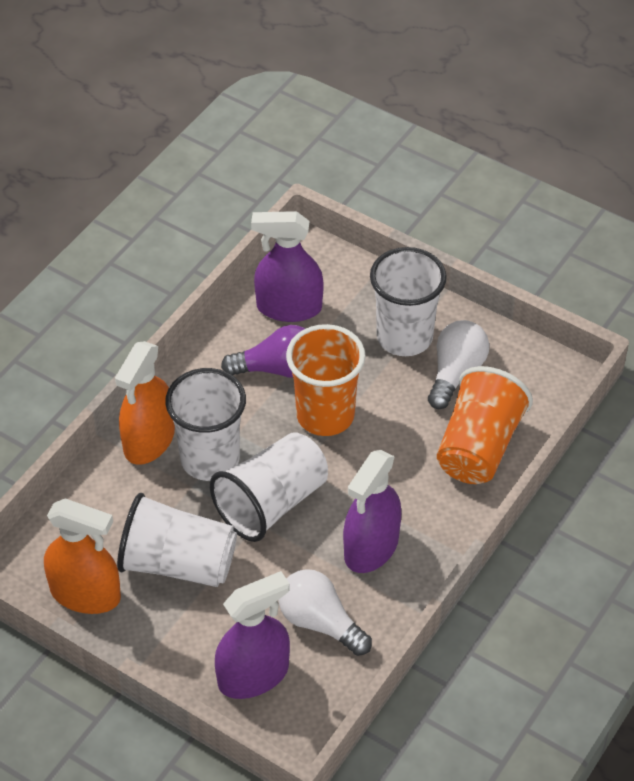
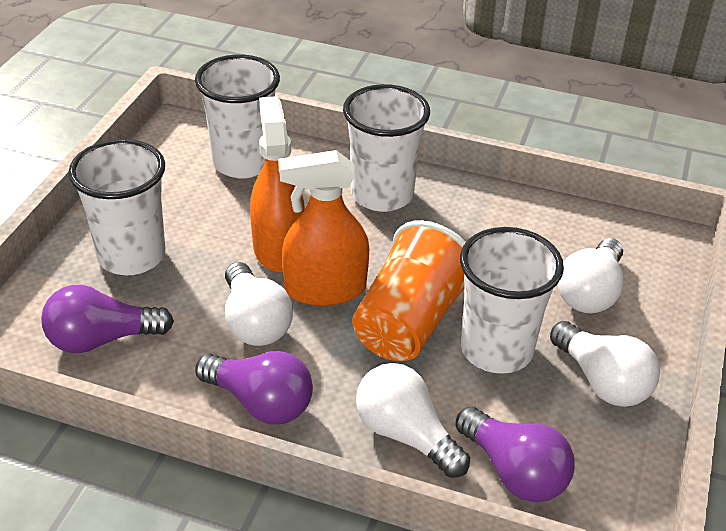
orange cup: [286,324,366,436] [437,366,533,484] = 2 -> [352,220,466,361] = 1
purple light bulb: [221,325,305,378] = 1 -> [41,285,174,353] [195,351,313,425] [455,406,575,502] = 3
purple spray bottle: [215,571,290,699] [251,211,324,322] [343,450,401,573] = 3 -> none = 0
white light bulb: [279,569,372,656] [428,320,489,409] = 2 -> [225,262,293,346] [356,363,470,478] [550,321,660,407] [558,238,624,313] = 4

